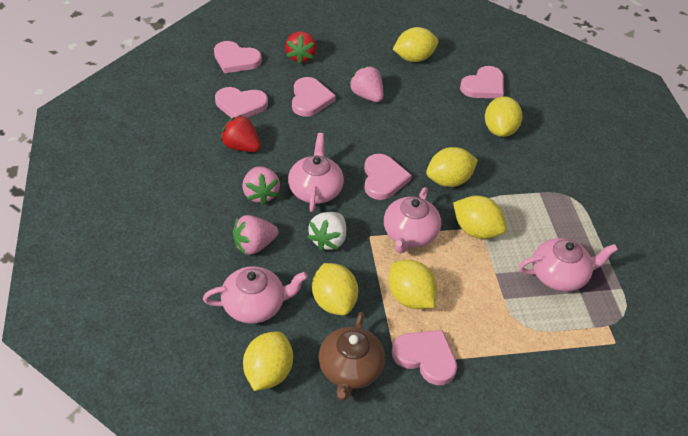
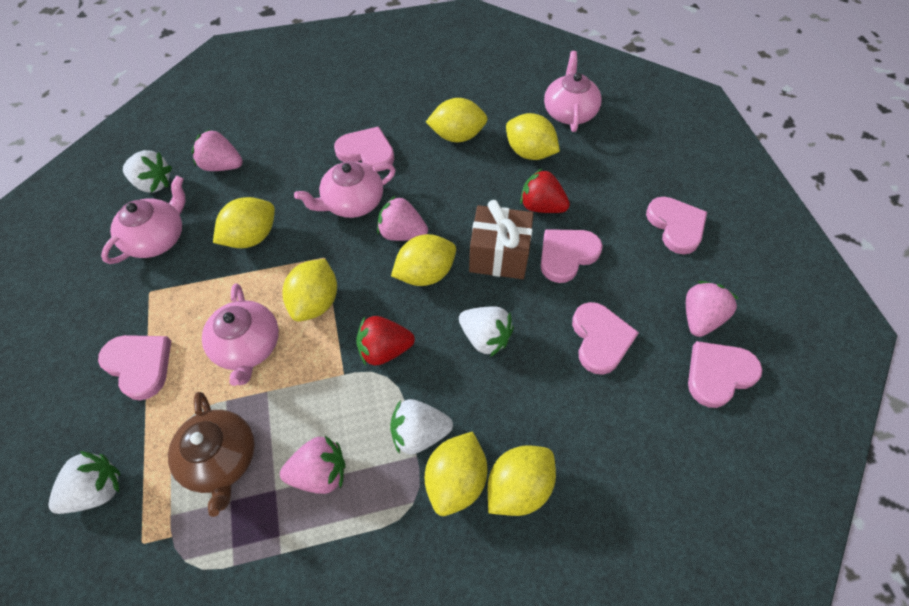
brown gift: none = 0 -> [469,200,534,279] = 1
pink strawberry: [233,215,278,255] [242,166,280,205] [349,66,383,102] = 3 -> [192,129,243,171] [280,436,345,494] [377,196,428,241] [686,281,739,337] = 4
white strawberry: [307,212,346,251] = 1 -> [48,451,120,514] [123,150,172,193] [390,399,453,454] [459,307,514,357] = 4

